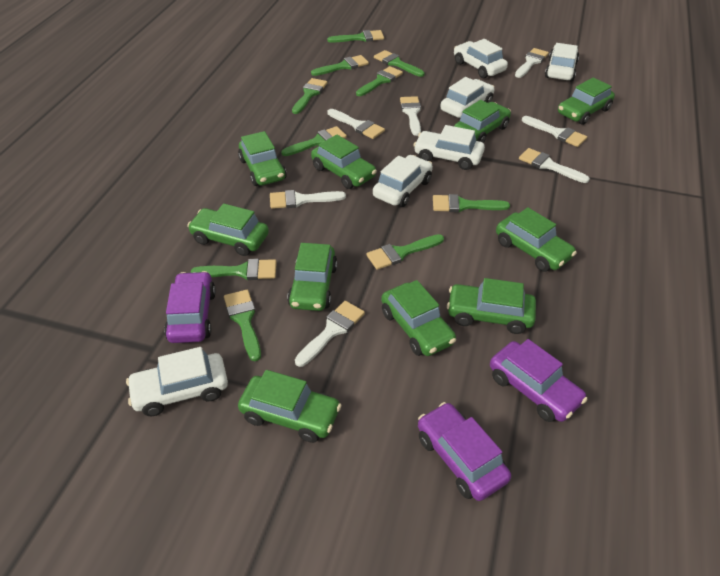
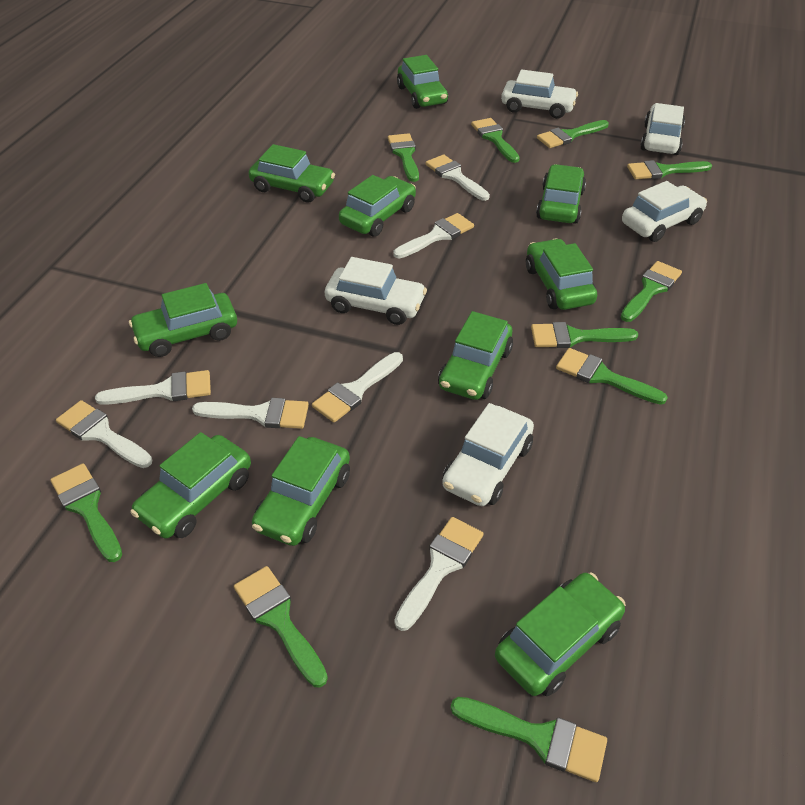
purple car: [164,271,216,343] [418,402,511,501] [490,339,588,422] = 3 -> none = 0
white car: [126,347,228,416] [373,155,433,207] [413,125,485,170] [440,77,495,118] [454,39,508,78] [545,43,579,82] = 6 -> [325,257,427,325] [442,403,534,506] [501,70,578,119] [622,181,707,242] [640,103,685,155] = 5

